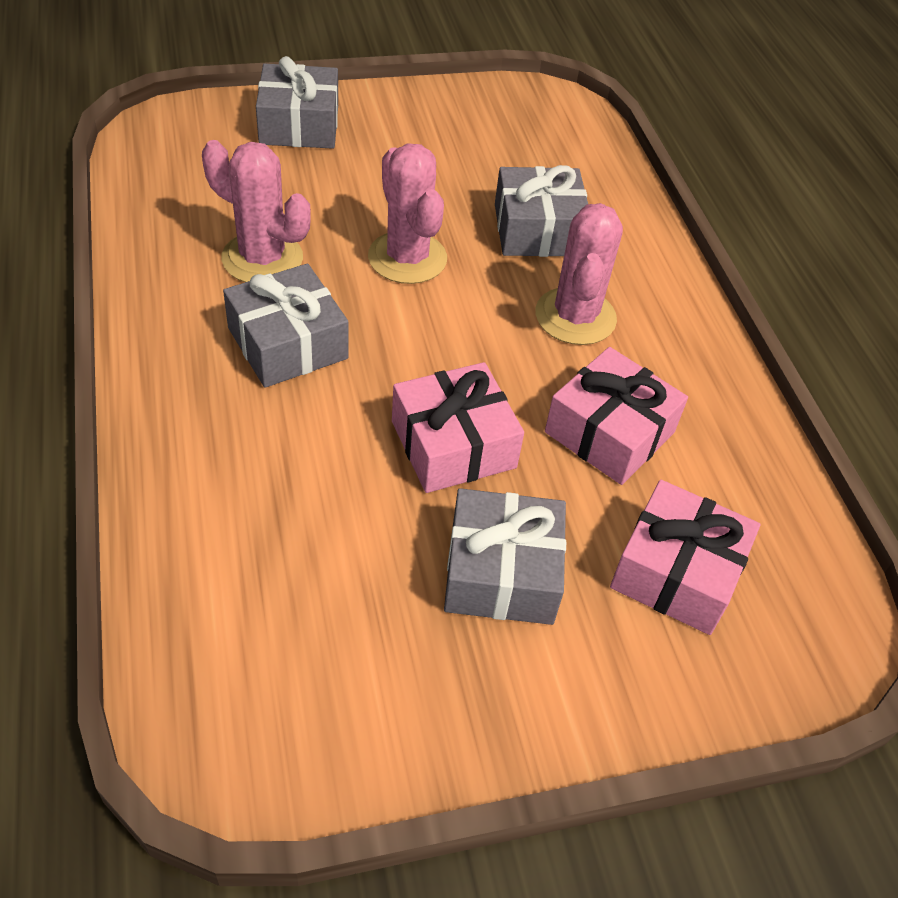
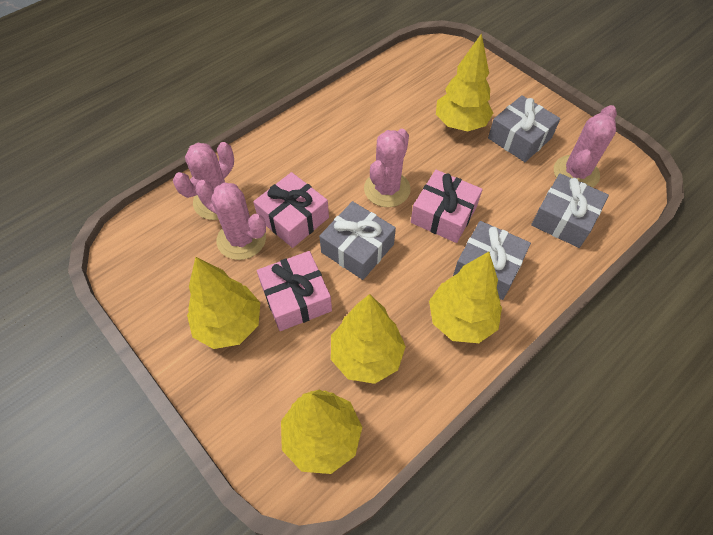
pink cactus: [202,140,311,282] [368,144,447,284] [535,203,623,345] = 3 -> [173,142,234,220] [195,180,266,260] [364,129,411,207] [554,105,617,187] = 4
yellow tree: none = 0 -> [187,257,260,349] [281,390,362,474] [331,294,406,384] [429,252,502,343] [436,33,493,131] = 5

